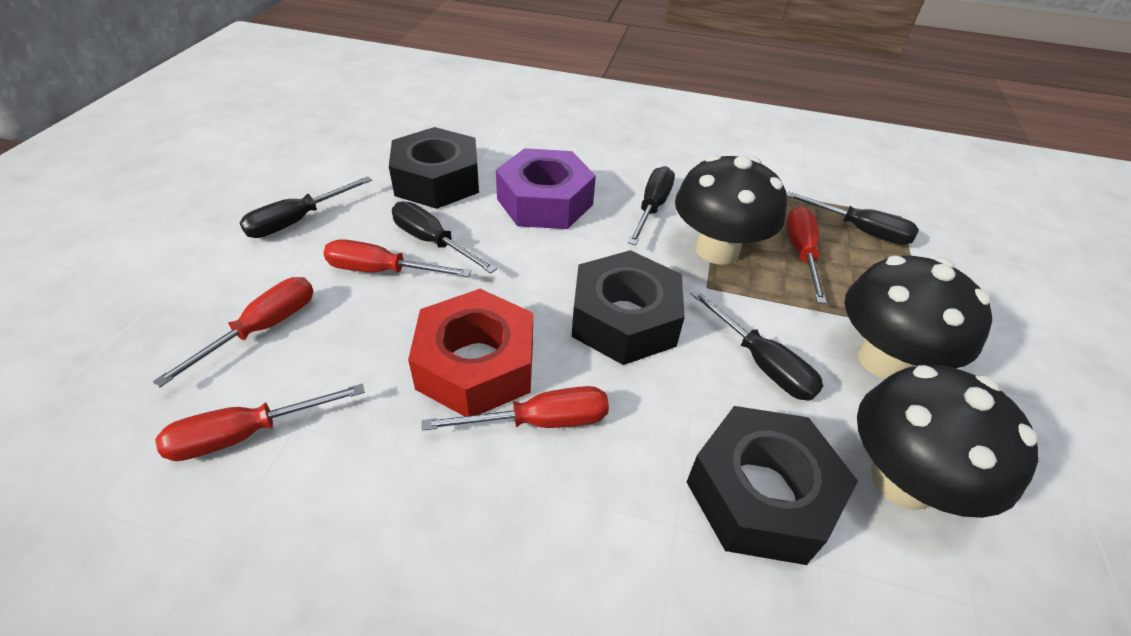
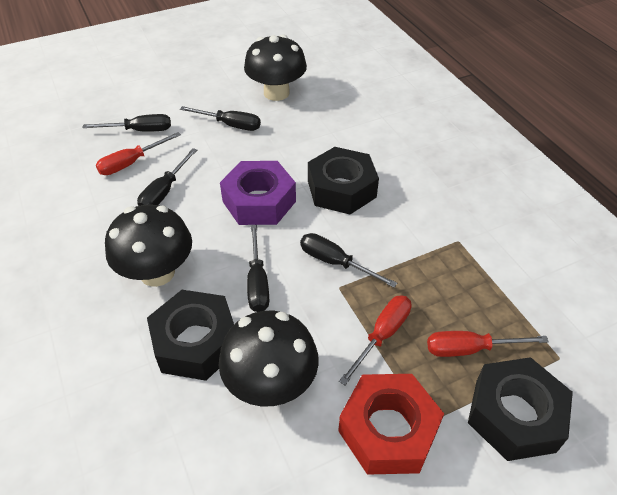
red screwdriver: [153,277,314,387] [155,384,365,461] [323,239,471,277] [422,386,609,431] [786,206,827,304] = 5 -> [96,132,181,175] [339,295,412,385] [427,331,549,357] = 3

